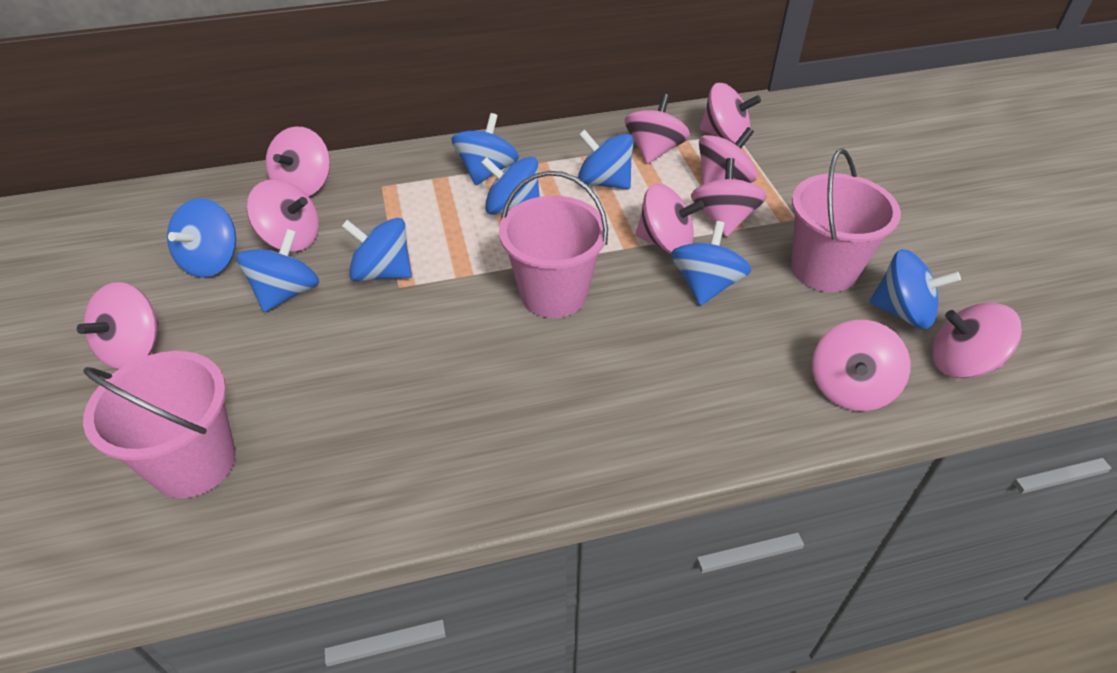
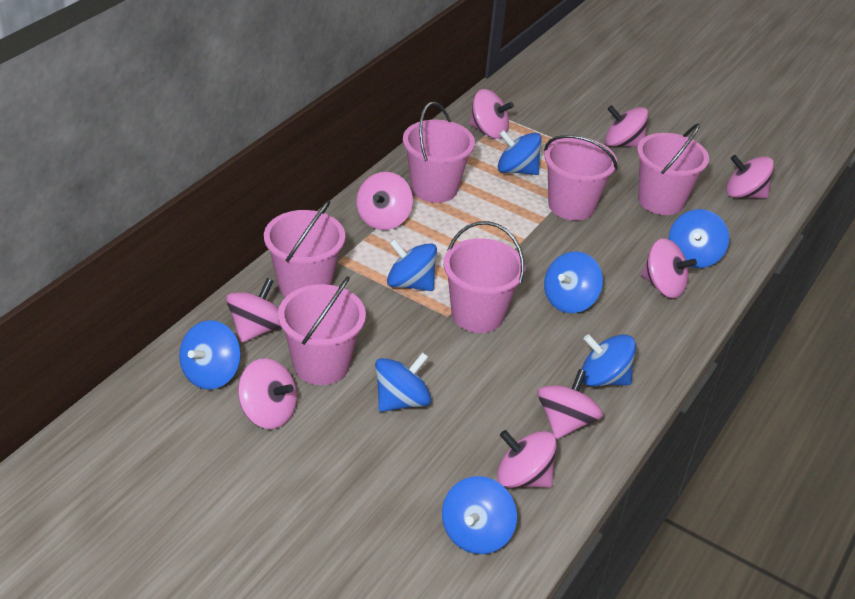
pink bucket: [83,351,236,498] [499,171,608,318] [791,148,901,292] = 3 -> [264,200,345,297] [278,276,366,385] [403,102,475,203] [443,221,525,333] [544,135,617,220] [637,123,709,215] = 6
pink spinning top: [77,282,159,369] [247,179,319,252] [266,126,330,196] [625,94,690,164] [636,184,705,254] [691,158,767,237] [699,127,757,185] [700,83,761,144] [812,320,910,411] [932,303,1022,378] = 10 -> [226,278,281,343] [238,358,297,429] [356,172,413,230] [469,89,514,139] [497,430,557,488] [537,369,603,439] [605,105,649,147] [641,238,697,298] [726,155,774,199] = 9

